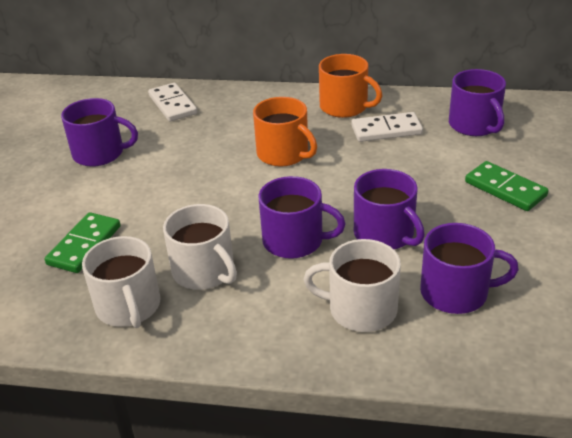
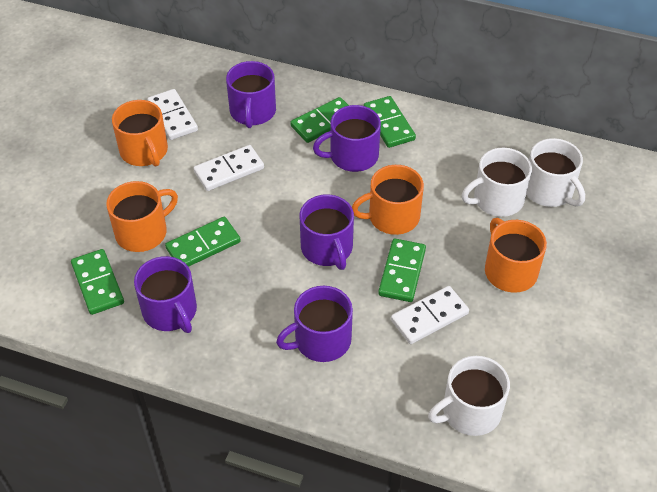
green domino: [45,212,121,273] [465,161,549,211] = 2 -> [71,249,124,315] [165,217,241,267] [291,97,349,143] [364,96,416,148] [378,239,426,302] = 5
orange mug: [253,97,317,167] [319,54,383,118] = 2 -> [106,181,178,252] [112,100,168,167] [352,165,424,235] [485,218,547,293] = 4
white domino: [148,83,197,122] [351,112,423,142] = 2 -> [147,89,198,140] [194,145,264,191] [391,286,469,344] = 3

